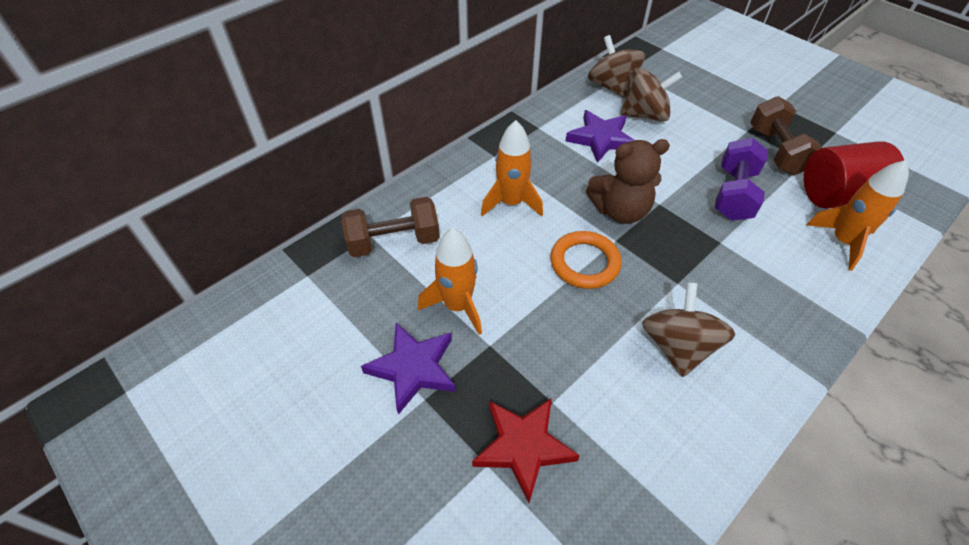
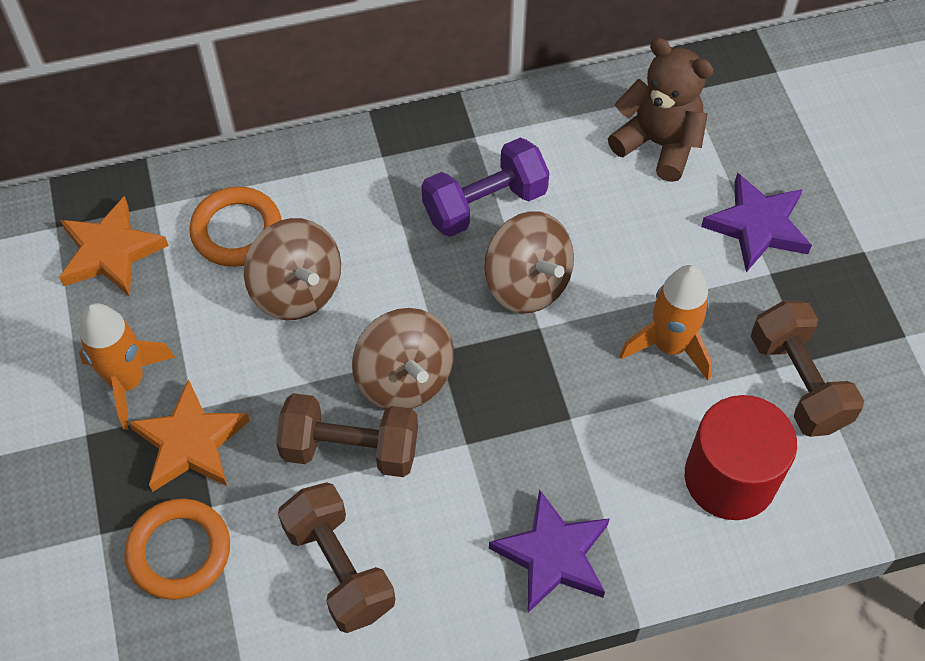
brown dumbbell: [341,197,440,257] [750,96,822,175] = 2 -> [276,393,418,477] [278,482,395,633] [751,301,864,437] = 3
orange ring: [551,231,622,289] = 1 -> [125,499,230,600] [189,187,282,267] = 2
orange rocket: [418,228,482,335] [481,120,543,217] [807,160,909,271] = 3 -> [79,303,175,430] [620,265,712,380] = 2
orange star: none = 0 -> [59,196,169,297] [128,379,250,492] = 2
red star: [472,398,580,503] = 1 -> none = 0

